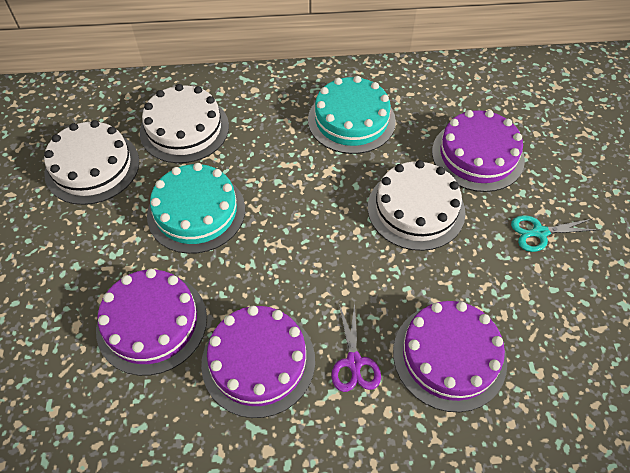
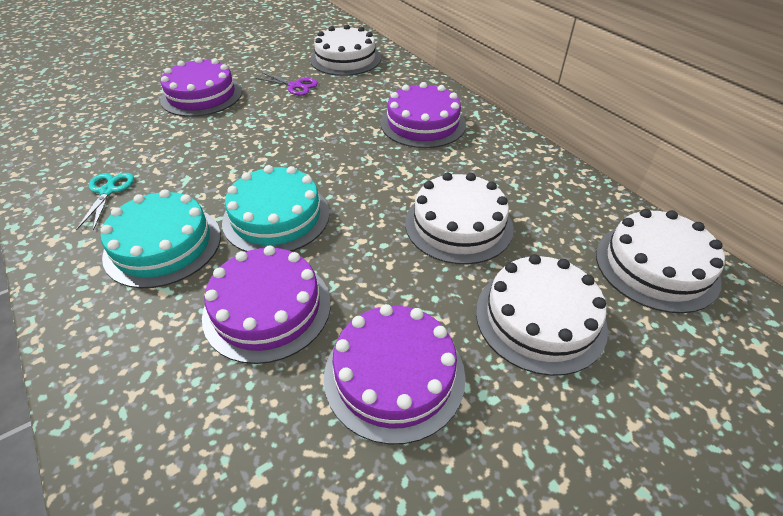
white cake: [44,120,140,205] [140,84,229,163] [368,160,466,251] = 3 -> [310,24,381,76] [405,172,514,264] [476,254,608,376] [596,209,725,313] = 4

